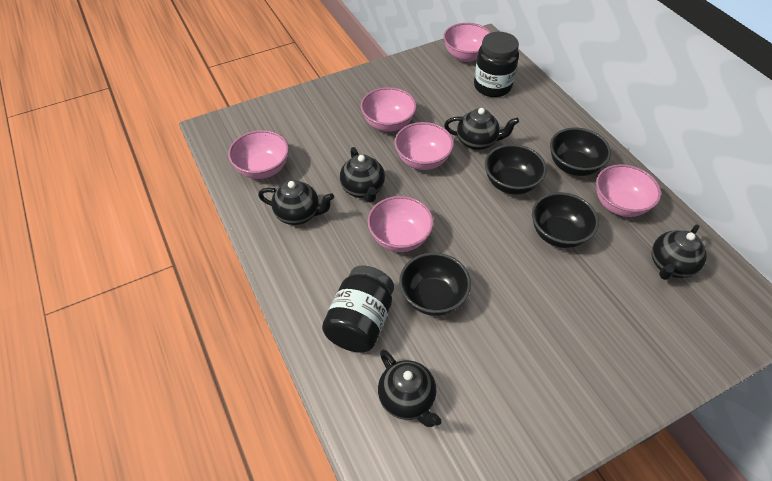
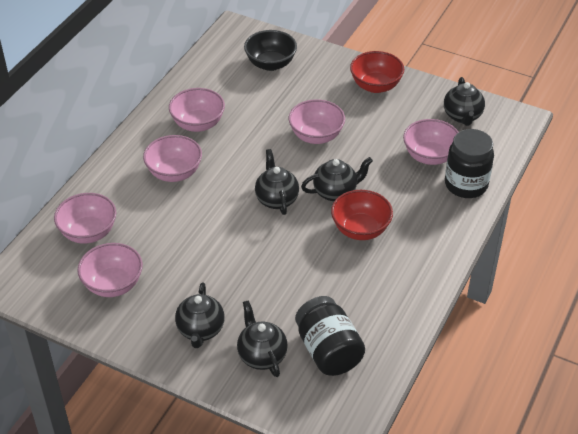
black bowl: [399,253,471,316] [485,144,547,194] [532,192,599,248] [550,128,611,176] = 4 -> [244,30,297,71] = 1
red bowl: none = 0 -> [331,190,393,240] [350,51,404,93] = 2

